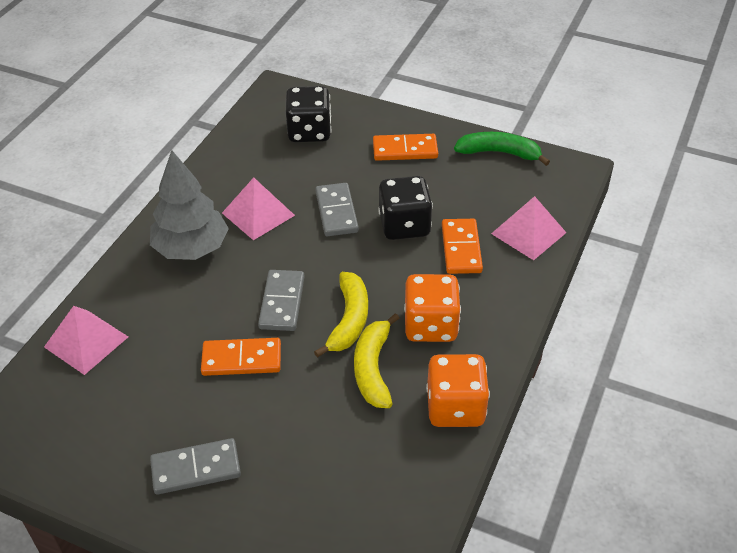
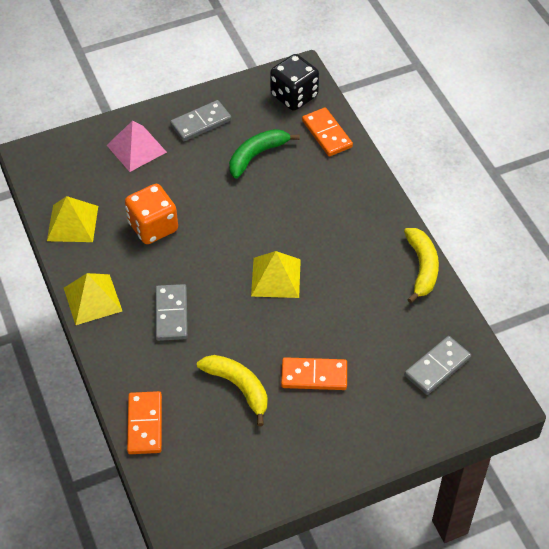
black dice: [286,86,332,142] [378,176,433,240] = 2 -> [270,54,319,111] = 1
grey tree: [150,150,229,260] = 1 -> none = 0
orange dice: [404,274,461,342] [426,354,490,427] = 2 -> [125,184,178,244] = 1
pink pyramid: [44,306,128,375] [222,177,295,240] [491,196,566,260] = 3 -> [107,121,167,172] = 1
yellow pyramid: none = 0 -> [47,196,98,242] [64,273,122,325] [251,251,301,298] = 3

